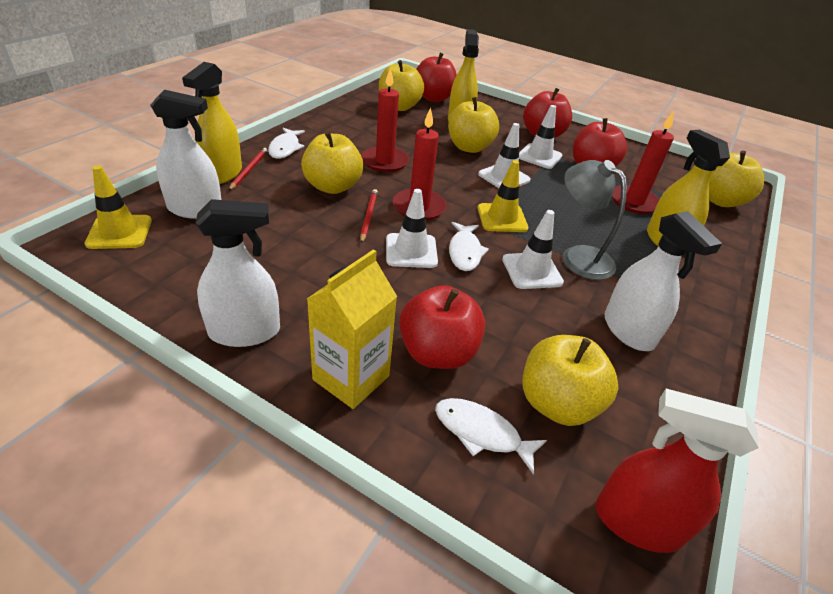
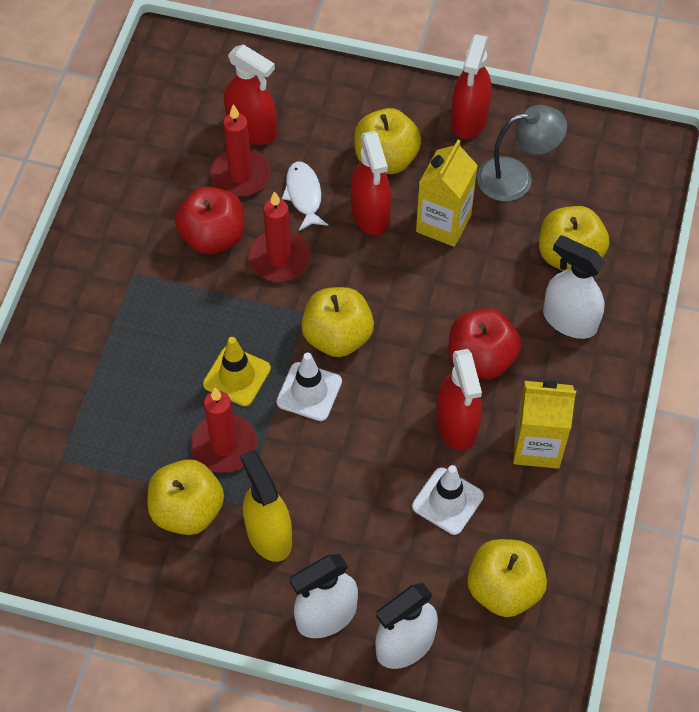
red apple: [399,285,485,369] [416,53,457,102] [523,88,572,138] [573,118,627,167] = 4 -> [175,186,244,254] [449,308,521,379] = 2
red pencil: [228,148,268,191] [360,189,378,244] = 2 -> none = 0
red spray bottle: [596,389,759,553] = 1 -> [224,44,277,145] [351,131,391,235] [437,349,482,450] [451,34,492,139] = 4
white fish: [268,128,305,159] [435,398,547,474] [449,222,489,271] = 3 -> [282,161,328,231] = 1
white traffic cone: [386,189,438,268] [478,123,531,188] [502,210,564,289] [519,105,562,169] = 4 -> [276,353,342,421] [412,465,484,535] = 2
yellow carton: [307,249,397,409] = 1 -> [416,140,478,247] [513,380,576,469] = 2
yellow spray bottle: [182,62,242,184] [448,29,479,121] [647,130,730,247] = 3 -> [240,450,292,562] = 1
yellow traffic cone: [85,165,152,249] [478,160,528,232] = 2 -> [203,337,271,407] = 1

